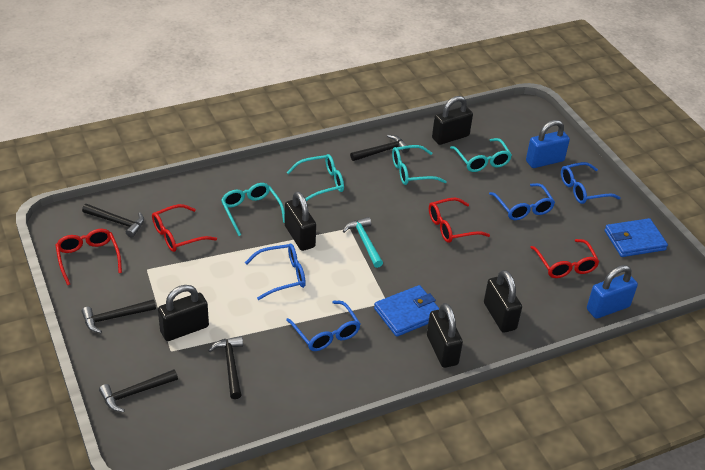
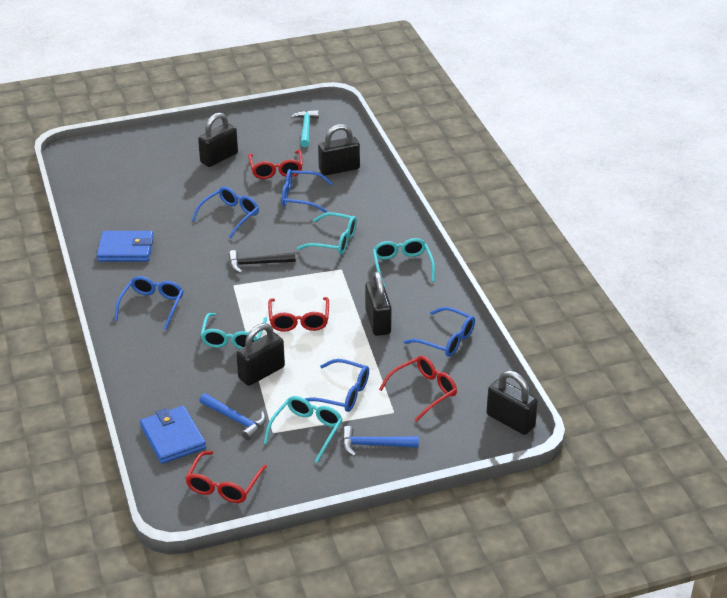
black hammer: [81,299,156,333] [82,204,144,237] [99,369,178,412] [208,336,243,399] [350,135,410,161] = 5 -> [228,250,296,273] = 1
blue glasses: [245,244,306,300] [286,301,361,351] [489,183,555,220] [561,162,621,204] = 4 -> [115,276,184,330] [192,187,259,238] [282,169,333,213] [305,359,369,412] [404,307,475,357] = 5
blue hammer: none = 0 -> [199,393,266,440] [342,426,419,457] = 2
blue padlock: [526,120,570,168] [587,265,638,319] = 2 -> none = 0

